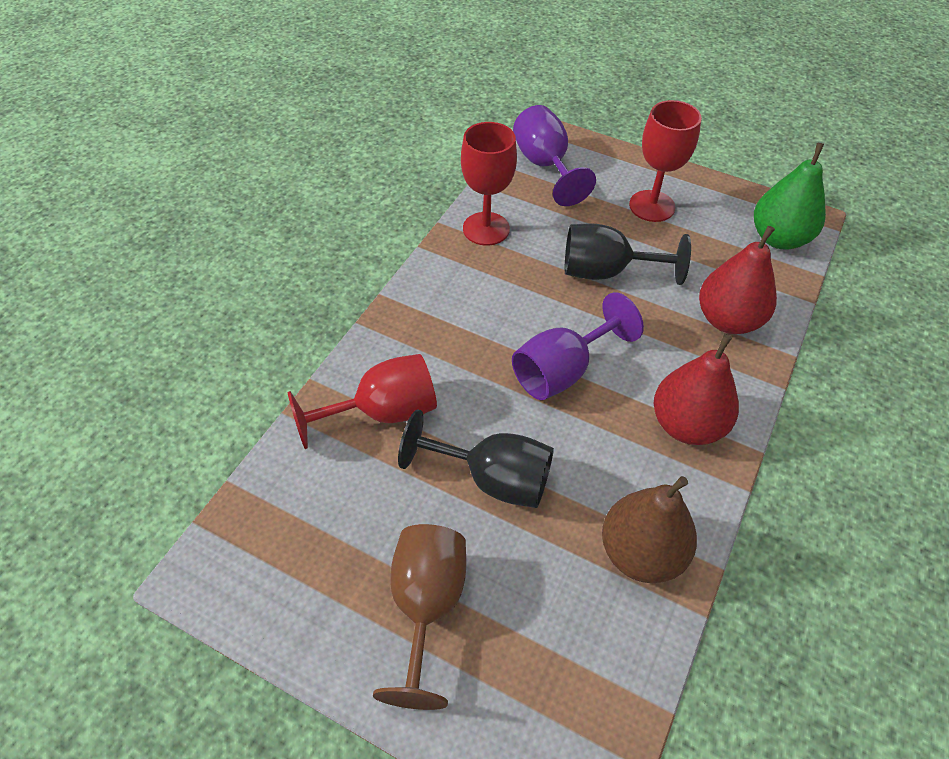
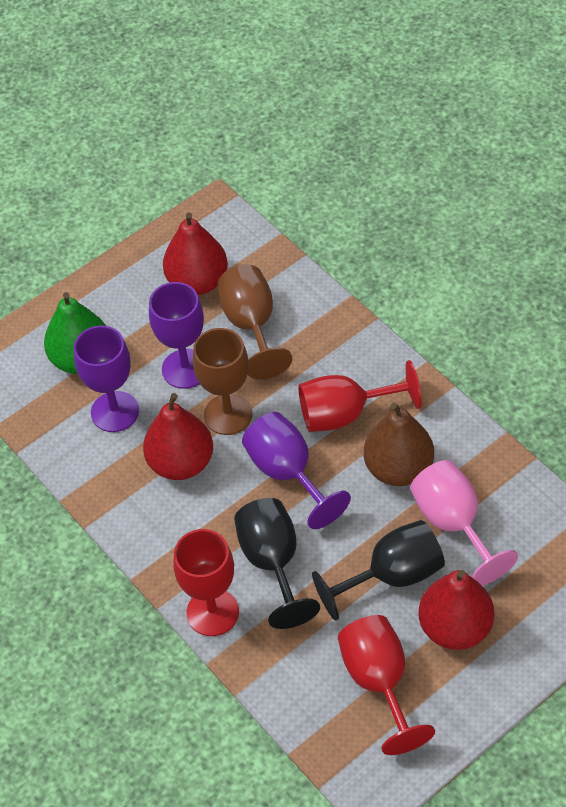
brown goblet: [373,524,466,710] = 1 -> [193,328,253,435] [217,264,292,379] = 2
pink goblet: none = 0 -> [410,460,518,585] = 1
purple goblet: [512,292,644,400] [513,105,596,206] = 2 -> [74,325,139,432] [149,282,204,389] [242,412,351,529] = 3
red pear: [654,334,739,445] [699,226,777,334] = 2 -> [143,393,213,480] [163,213,228,295] [418,570,494,650] = 3

